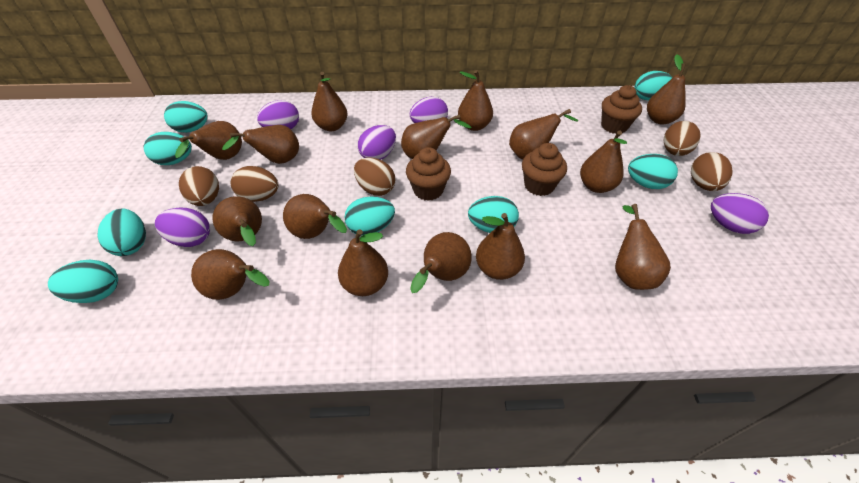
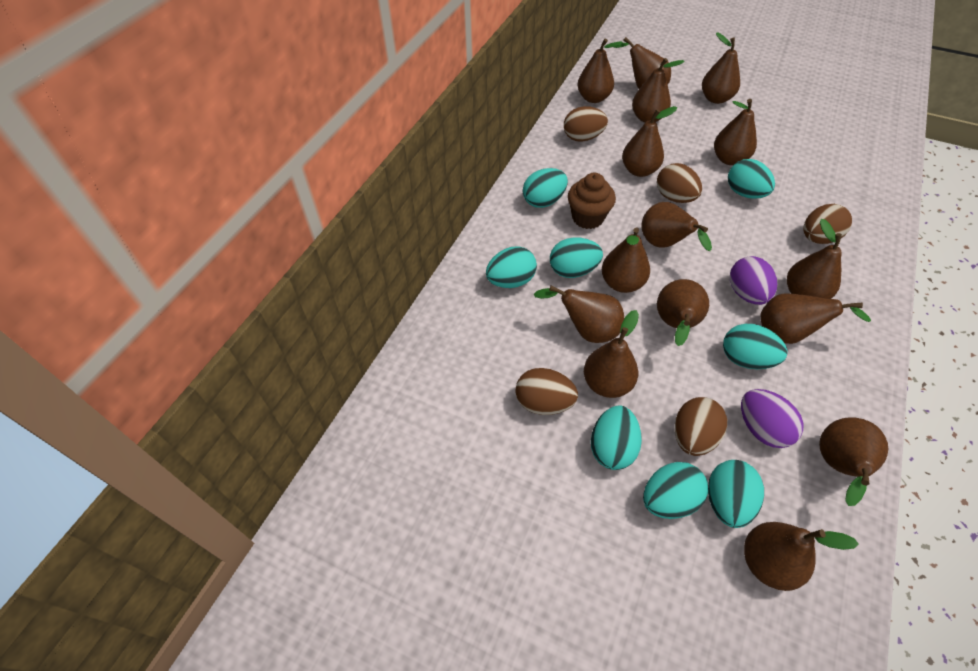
brown cupcake: [406,147,451,201] [522,143,567,196] [601,85,642,134] = 3 -> [568,172,616,229] = 1
purple egg: [155,208,210,247] [257,100,299,129] [358,125,396,160] [410,97,448,123] [711,193,769,234] = 5 -> [730,256,777,305] [741,389,804,448] = 2

